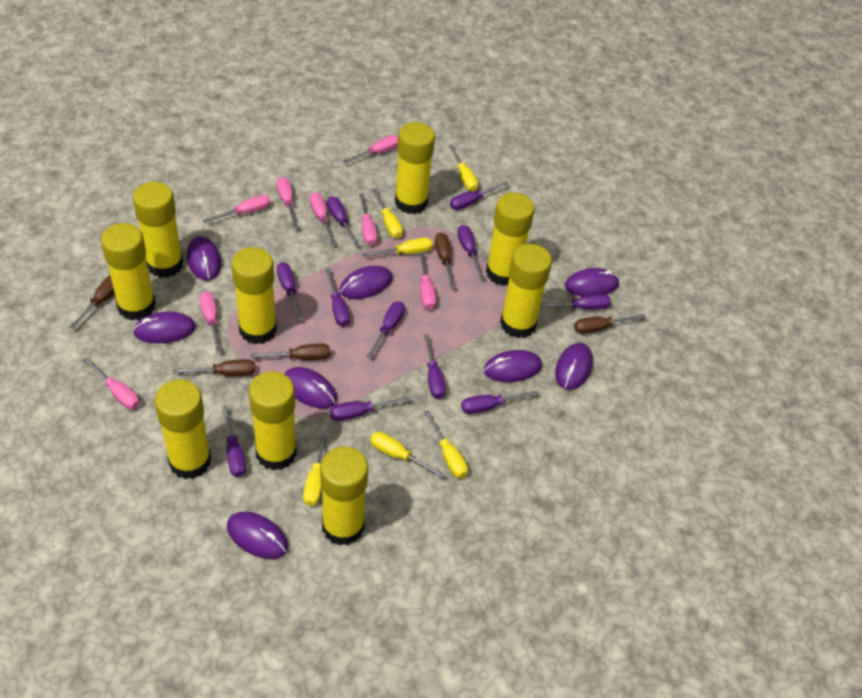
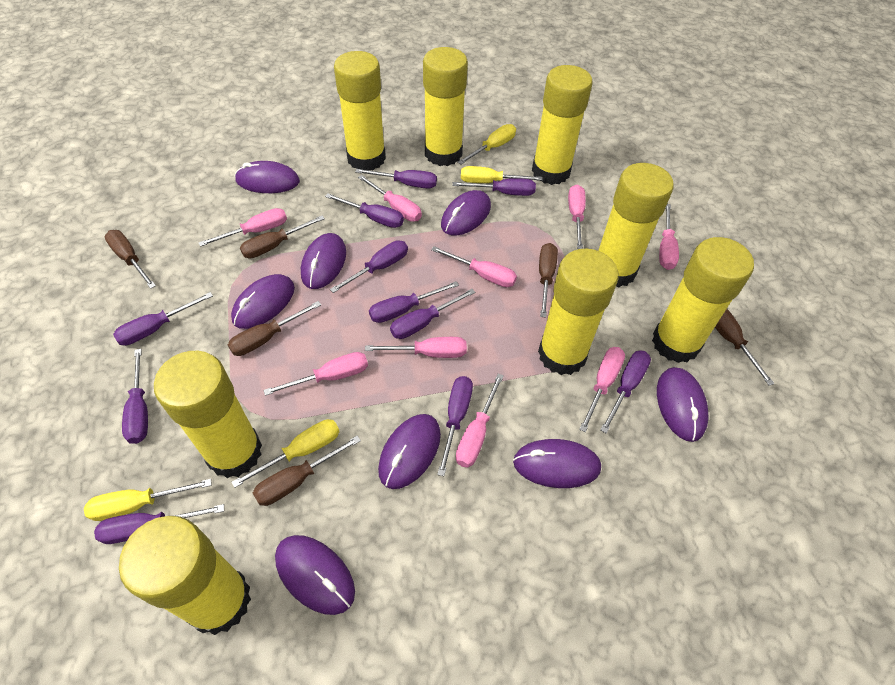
brown screwdriver: [69,276,114,329] [173,359,255,376] [251,343,330,360] [435,233,455,288] [574,314,646,334] = 5 -> [105,230,156,289] [228,301,321,356] [240,216,325,258] [253,435,361,506] [539,243,558,318] [715,309,775,386] = 6
pink screwdriver: [83,358,140,409] [200,291,221,352] [203,195,271,223] [277,177,298,228] [309,192,335,244] [342,135,398,163] [359,193,377,246] [420,252,436,310] = 8 -> [199,208,287,247] [263,352,368,396] [358,175,422,222] [365,337,467,358] [431,246,517,287] [456,374,504,468] [568,185,586,249] [579,347,625,432] [659,204,679,270] = 9
yellow glue stick: [101,223,156,321] [133,182,183,278] [155,379,211,479] [231,247,277,344] [249,371,297,471] [320,447,368,546] [395,122,435,214] [486,193,535,286] [500,244,552,338] = 9 -> [119,516,251,635] [154,351,262,478] [334,51,386,170] [423,47,468,166] [532,65,593,185] [538,248,619,375] [598,163,674,287] [652,237,754,363] = 8
yellow screwdriver: [303,431,327,506] [362,237,433,257] [370,432,445,478] [372,188,403,238] [424,411,468,478] [449,145,478,191] = 6 -> [84,479,212,521] [232,419,340,488] [458,124,516,164] [461,166,543,183] = 4

